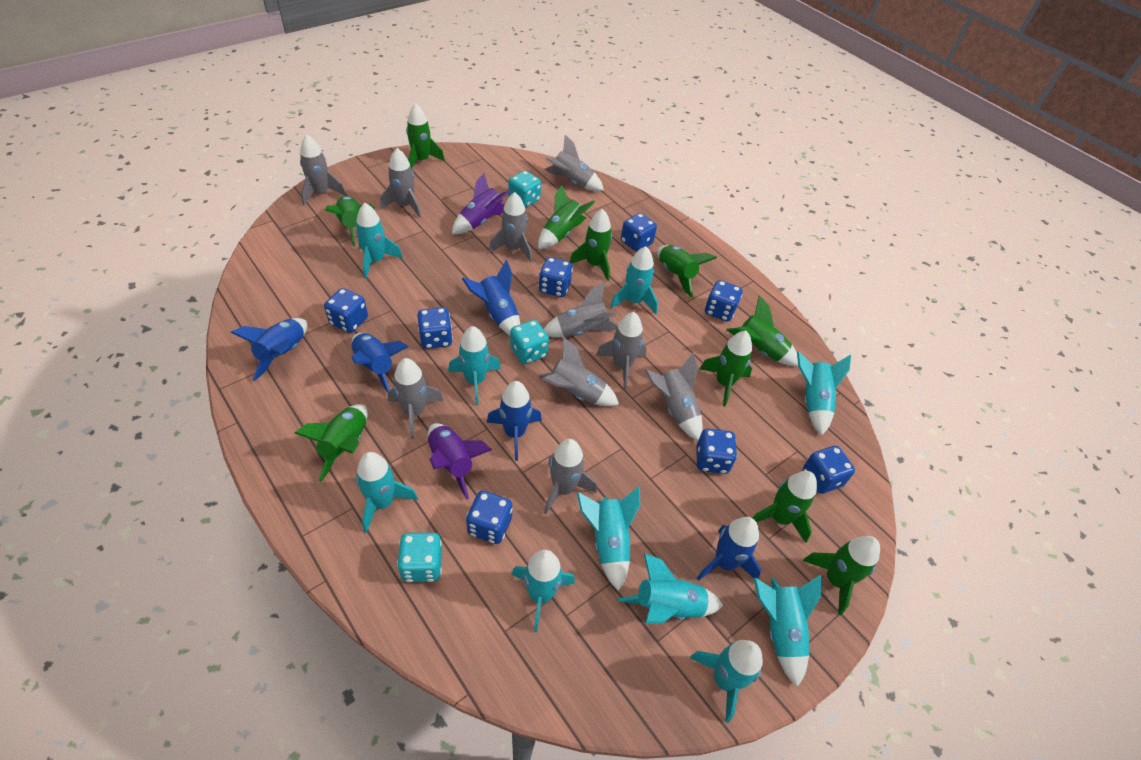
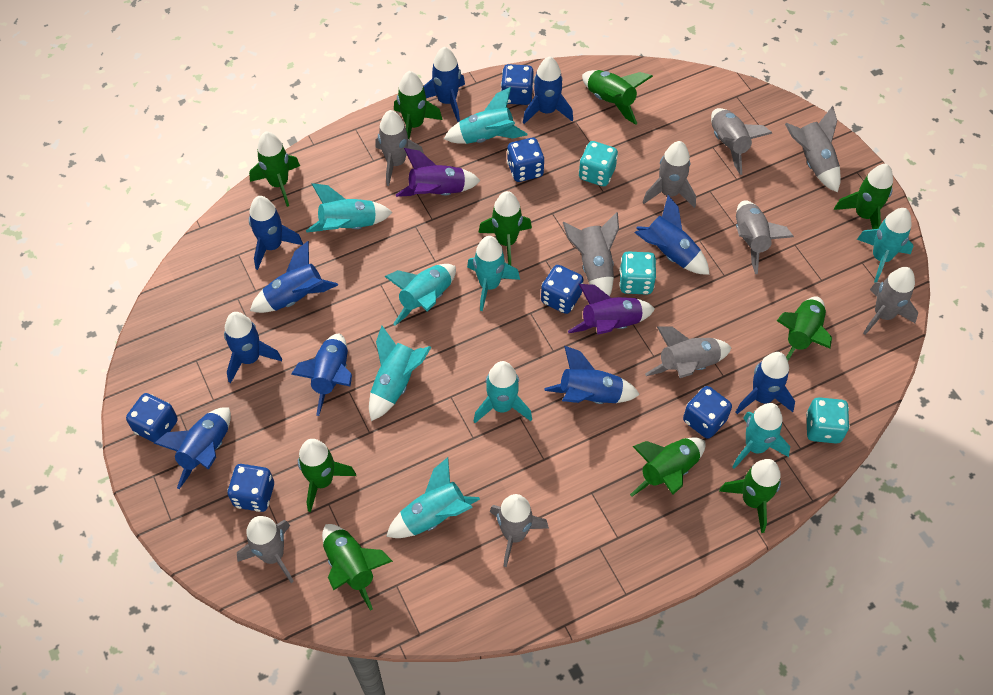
blue dice: [324,288,368,333] [417,307,453,349] [466,491,513,544] [539,257,573,297] [621,213,657,252] [696,429,737,474] [705,280,743,322] [803,446,855,494] = 8 -> [126,393,178,443] [227,464,274,512] [501,64,534,105] [507,138,544,182] [541,265,583,314] [683,386,732,439] = 6
blue rocket: [230,318,308,381] [351,333,409,393] [462,260,520,336] [487,381,542,461] [697,517,761,581] = 5 -> [154,407,231,489] [224,312,282,383] [249,196,303,270] [250,241,338,313] [291,334,352,416] [423,47,465,122] [523,56,573,124] [544,346,640,404] [634,195,710,275] [736,352,795,414] = 10
turquoise rocket: [356,203,403,278] [356,452,418,533] [448,326,501,405] [511,550,575,632] [577,486,640,591] [610,246,658,314] [618,553,723,624] [690,640,763,723] [754,575,822,687] [797,351,851,436] = 10 -> [306,183,393,232] [369,326,431,421] [384,264,456,325] [386,457,480,538] [444,87,528,144] [467,236,520,311] [474,361,532,423] [732,403,790,469] [857,208,914,282] = 9

